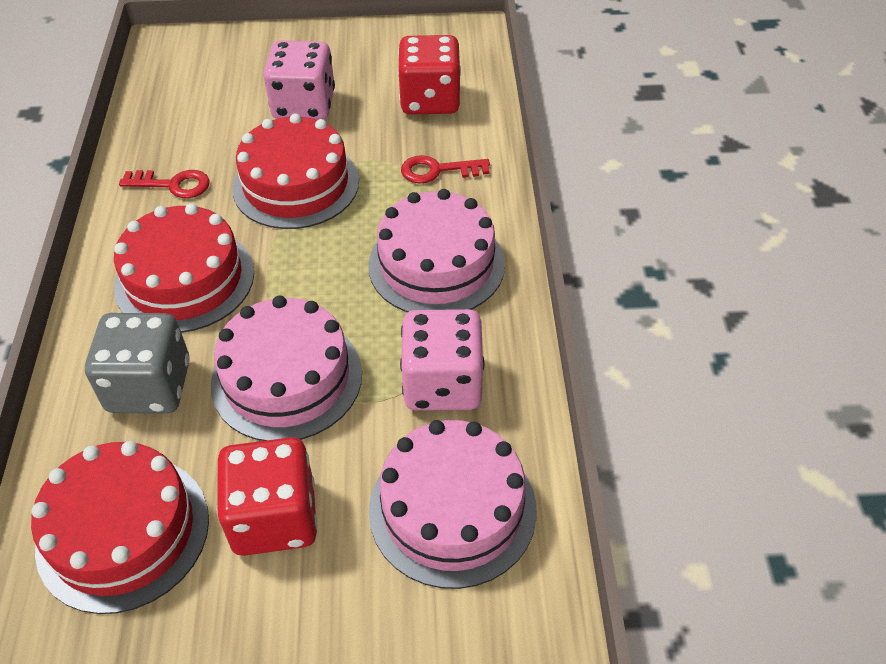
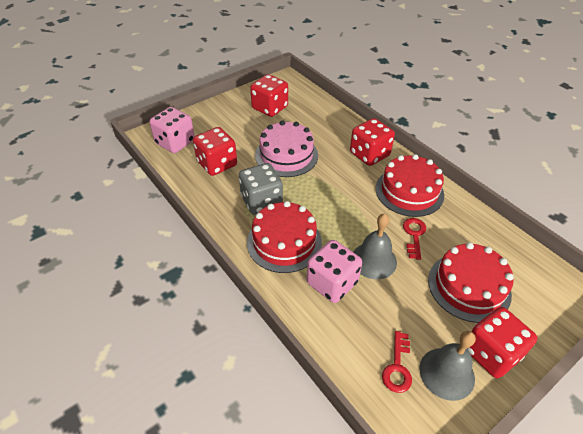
grey bell: none = 0 -> [353,213,397,279] [419,331,476,401] = 2
pink cake: [211,296,362,441] [369,189,505,312] [369,420,537,589] = 3 -> [255,120,318,177] = 1
red dice: [217,437,317,556] [398,35,461,114] = 2 -> [193,127,237,176] [250,74,288,117] [350,118,395,166] [467,307,538,378] = 4

